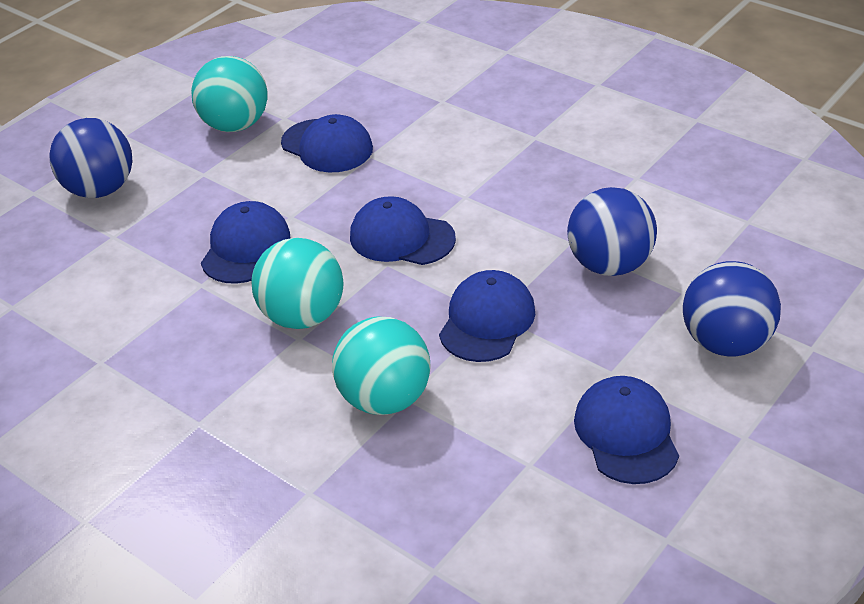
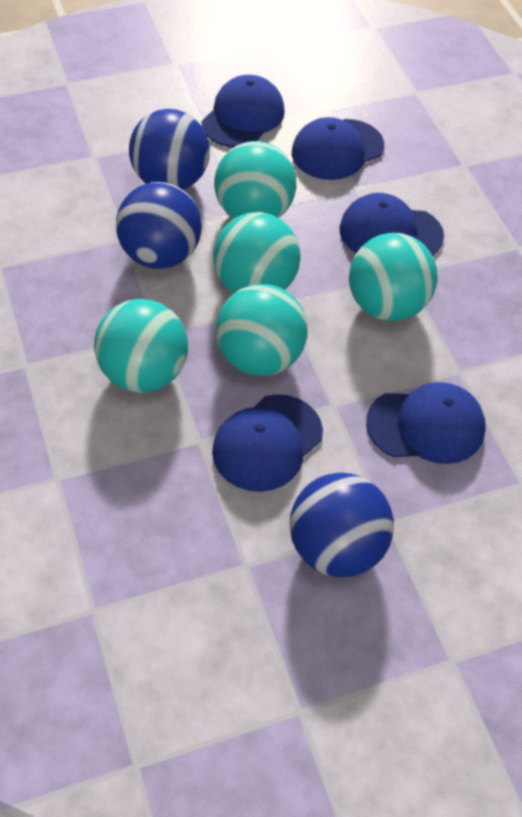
turquoise ball: [191,56,268,132] [252,238,343,329] [332,317,431,415] = 3 -> [94,299,188,393] [213,212,301,293] [214,141,296,219] [216,284,308,376] [349,233,437,321] = 5

